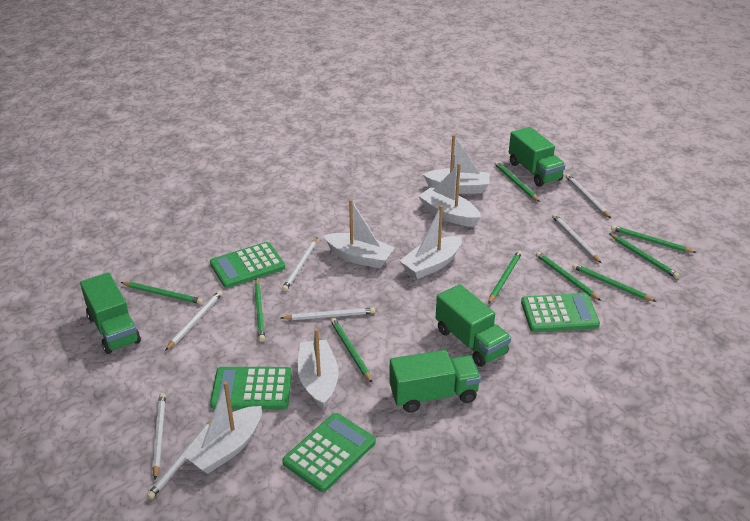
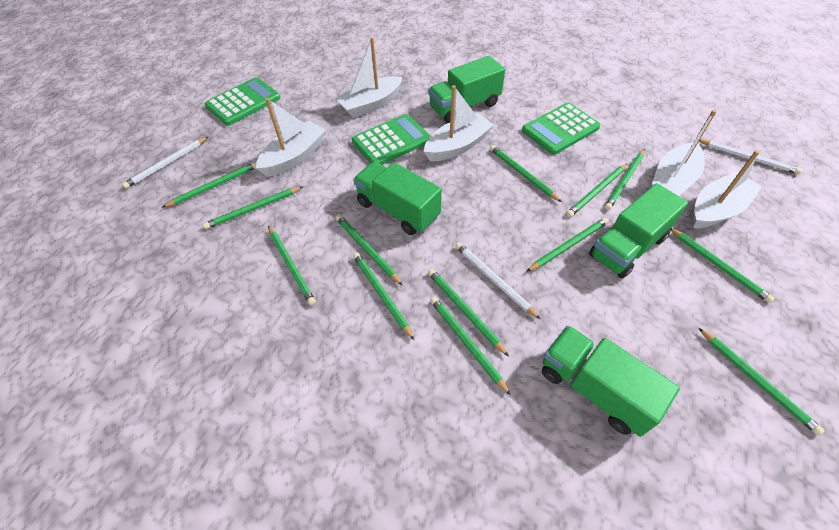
green calculator: [210,242,285,288] [210,367,292,409] [282,413,376,492] [521,293,600,332] = 4 -> [205,77,280,126] [352,114,431,165] [522,103,601,155] = 3
green pencil: [121,282,203,304] [254,278,265,342] [330,318,372,383] [488,250,522,304] [494,161,540,202] [536,252,601,301] [572,263,656,302] [609,233,680,279] [611,225,697,253] = 9 -> [162,162,256,208] [203,187,302,229] [268,226,316,305] [336,215,403,286] [353,252,414,340] [428,269,509,356] [430,297,511,395] [490,145,562,202] [526,218,608,272] [566,163,628,217] [605,149,645,210] [670,228,775,303] [699,328,825,435] = 13
white boat: [182,381,262,474] [297,328,339,409] [324,199,395,269] [400,205,462,279] [418,163,481,227] [423,134,490,194] = 6 -> [256,98,326,177] [335,37,403,118] [424,85,494,161] [652,110,717,196] [693,150,762,228] = 5
white pencil: [147,421,211,499] [152,393,166,480] [165,290,222,351] [281,308,375,320] [282,238,317,291] [552,214,601,263] [566,174,611,218] = 7 -> [122,137,208,189] [455,242,540,319] [699,139,802,174] = 3

